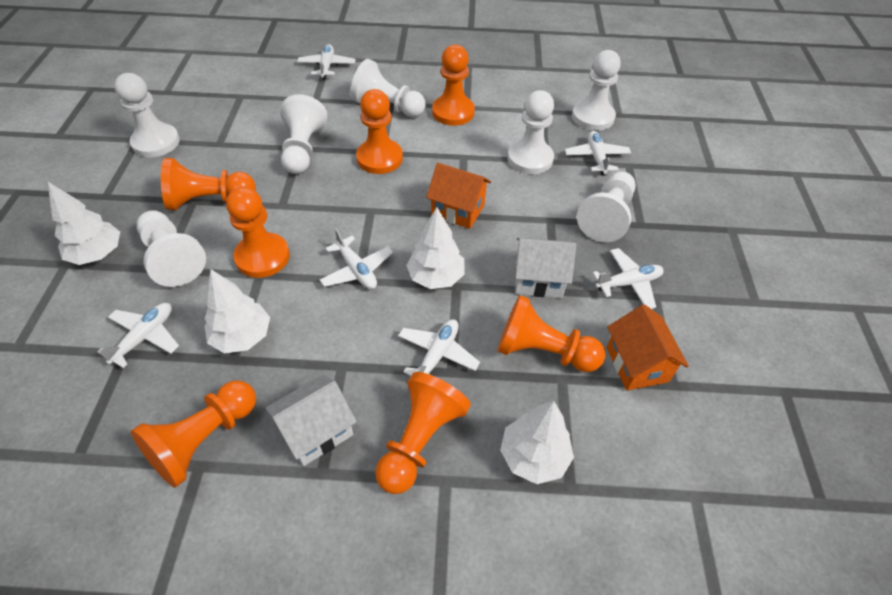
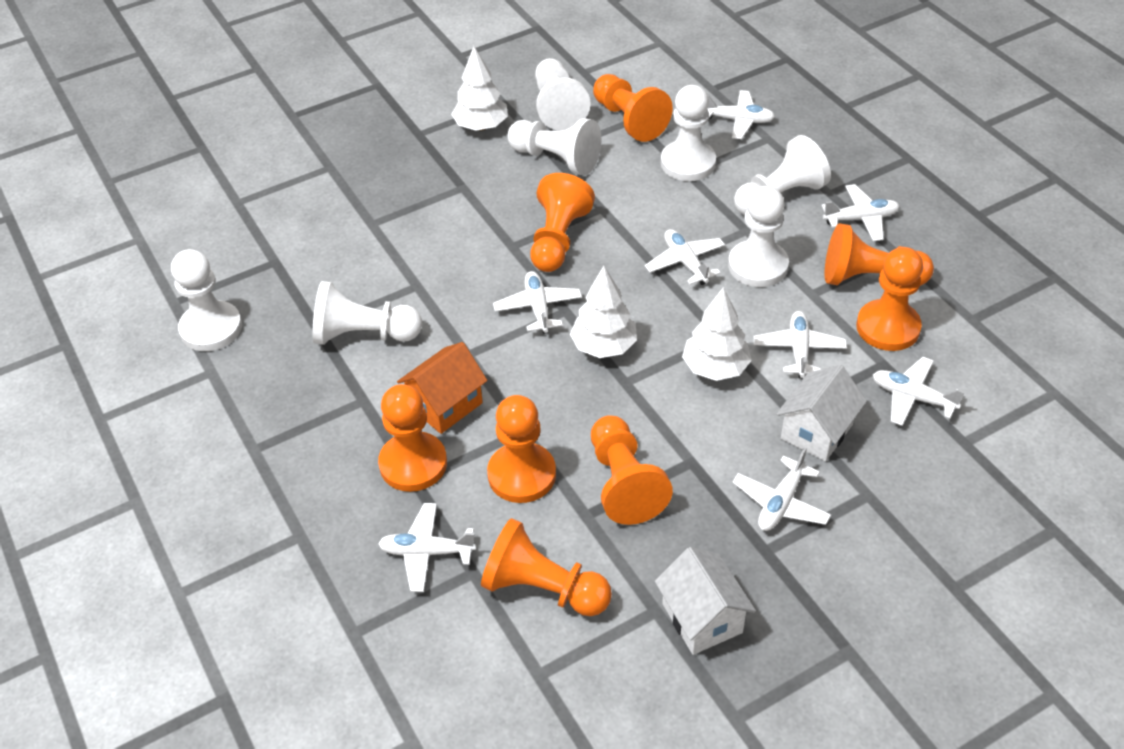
orange house: [426,163,491,229] [607,304,689,391] = 2 -> [397,342,488,434] = 1
orange pawn: [131,381,256,488] [161,158,256,210] [226,187,290,278] [356,89,403,174] [375,372,471,494] [432,45,475,126] [497,295,606,372] = 7 -> [378,384,447,492] [481,518,612,616] [487,395,556,503] [530,173,595,272] [591,415,673,525] [593,74,673,142] [825,223,934,286] [856,247,923,351] = 8
white plane: [97,303,179,368] [297,44,356,80] [320,229,393,289] [398,319,480,376] [565,131,631,176] [592,248,664,309] = 6 -> [378,503,476,592] [493,271,582,334] [645,229,725,285] [707,90,775,139] [733,447,831,531] [753,311,847,378] [821,184,900,241] [873,357,965,426] = 8
white tree: [48,182,120,265] [205,269,270,353] [406,207,465,289] [500,401,574,484] = 4 -> [451,46,508,131] [570,266,637,358] [682,287,752,381] = 3

